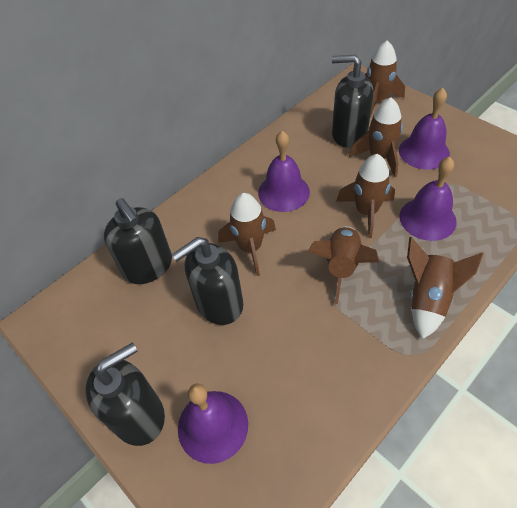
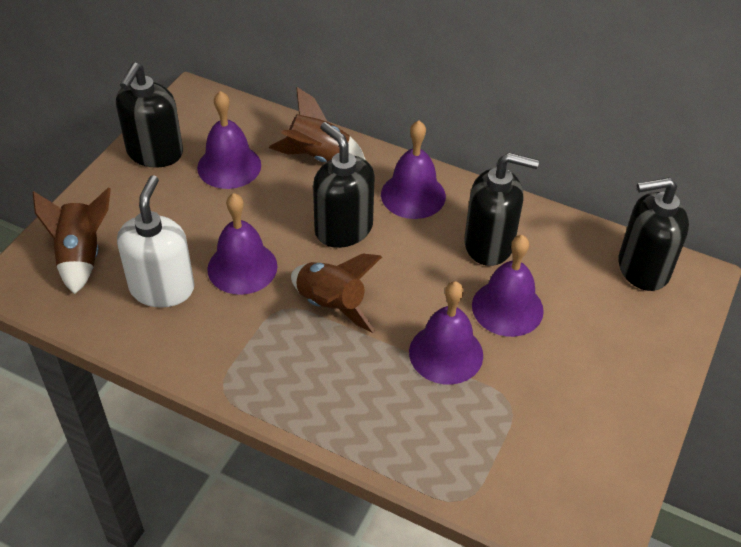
brown rocket: [218,193,276,276] [308,226,379,304] [336,154,395,238] [349,97,403,177] [365,40,405,118] [407,237,484,339] = 6 -> [33,188,111,294] [269,87,366,162] [291,253,382,333] = 3
purple bell: [178,383,248,464] [258,131,310,212] [399,88,450,170] [399,157,457,241] = 4 -> [197,91,261,189] [207,193,277,295] [381,120,446,219] [409,281,483,385] [472,235,544,337] = 5
white soap dispenser: none = 0 -> [117,175,195,308] = 1

